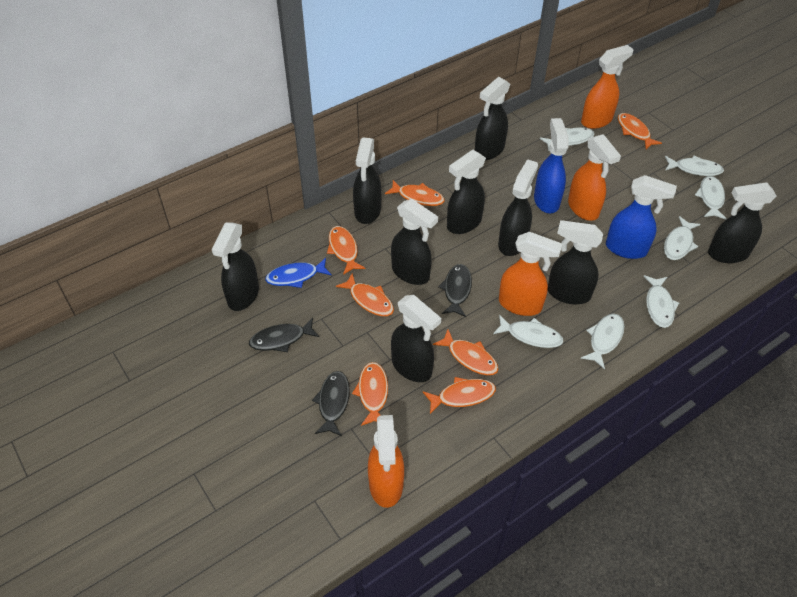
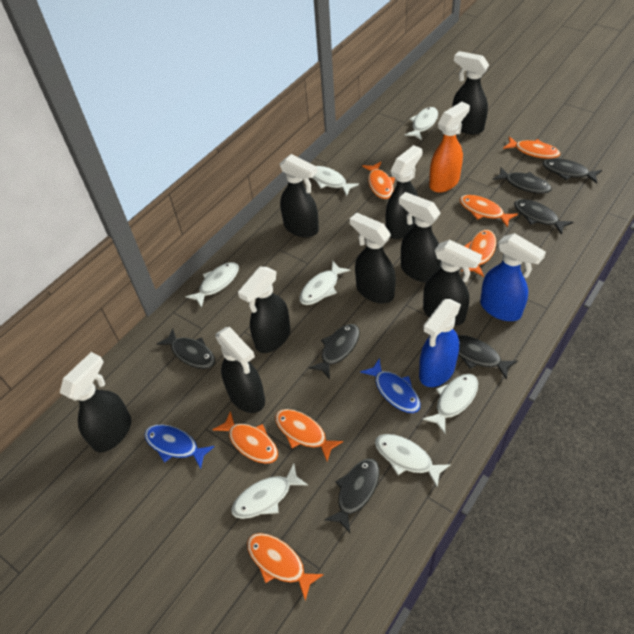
black fish: [249,318,319,352] [312,371,350,436] [438,264,472,317] = 3 -> [157,328,215,369] [309,324,360,379] [324,458,379,533] [458,335,518,380] [492,168,552,194] [514,199,573,235] [543,158,602,183] = 7
blue fish: [265,258,332,288] = 1 -> [144,424,215,469] [360,358,420,413] = 2
orange spray bottle: [368,415,404,508] [499,232,563,316] [568,134,621,221] [581,45,634,129] = 4 -> [429,102,470,193] = 1

